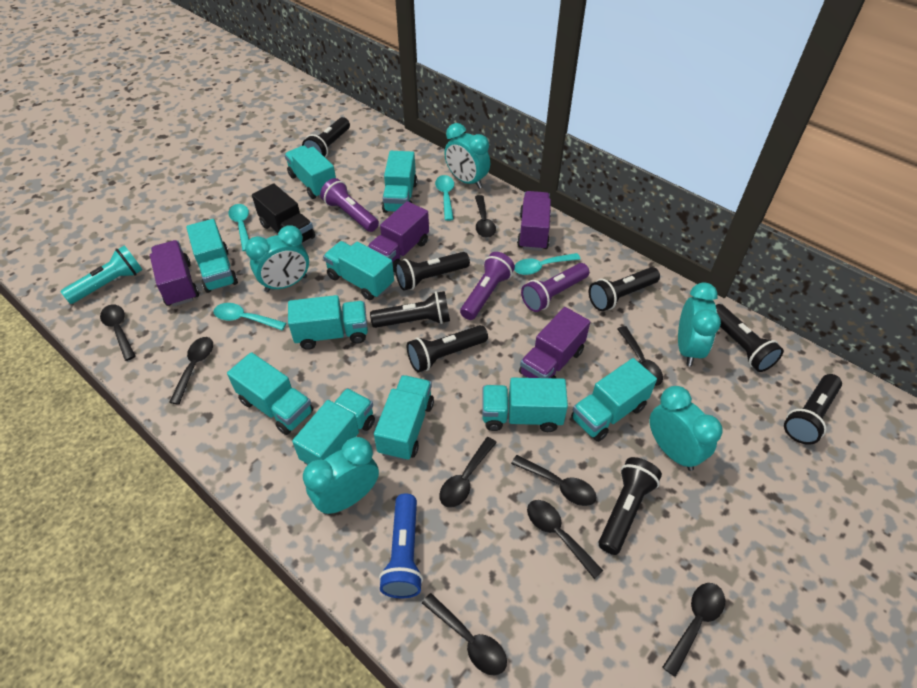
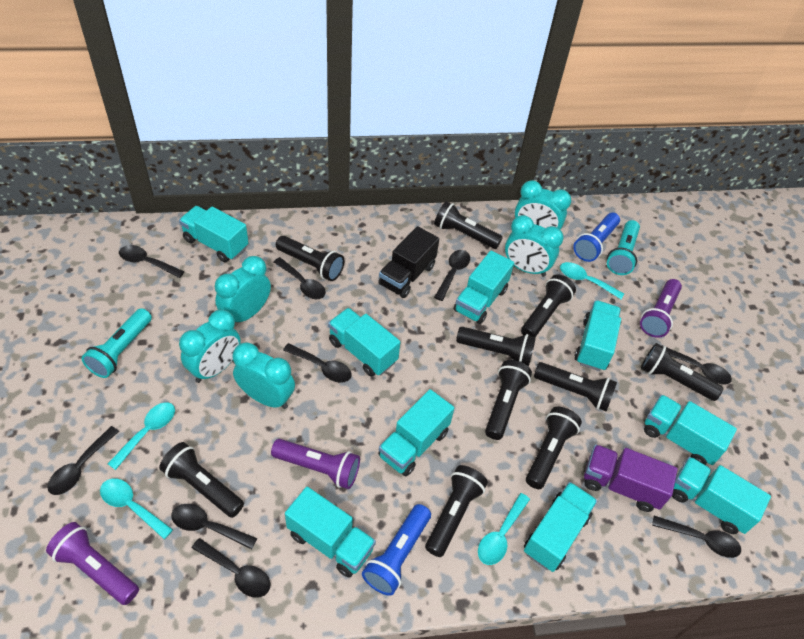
black flashlight: [302,117,350,158] [370,291,450,328] [395,252,470,290] [407,325,488,373] [589,267,660,311] [599,457,662,555] [716,304,784,372] [784,374,842,445] = 8 -> [159,442,244,518] [276,236,344,281] [425,465,488,557] [434,201,503,249] [456,327,536,366] [485,360,532,440] [521,274,576,337] [526,407,582,489] [534,362,617,412] [641,343,723,401] = 10
blue flashlight: [379,493,423,599] = 1 -> [362,504,431,596] [573,213,620,262] = 2
purple truck: [150,240,199,307] [367,201,429,272] [517,191,551,251] [519,307,590,378] = 4 -> [584,444,678,512] = 1
turquoise flashlight: [60,246,142,304] = 1 -> [82,308,152,378] [607,220,640,275] = 2
turquoise truck: [186,219,238,293] [227,352,313,435] [285,145,336,199] [288,295,368,350] [292,388,375,465] [323,241,394,300] [374,375,434,461] [382,151,417,213] [482,378,568,432] [571,358,657,442] = 10 -> [179,206,249,262] [285,487,376,578] [328,308,400,377] [378,389,454,476] [454,250,514,324] [524,482,597,572] [575,300,621,371] [644,395,737,465] [672,457,771,534] = 9

